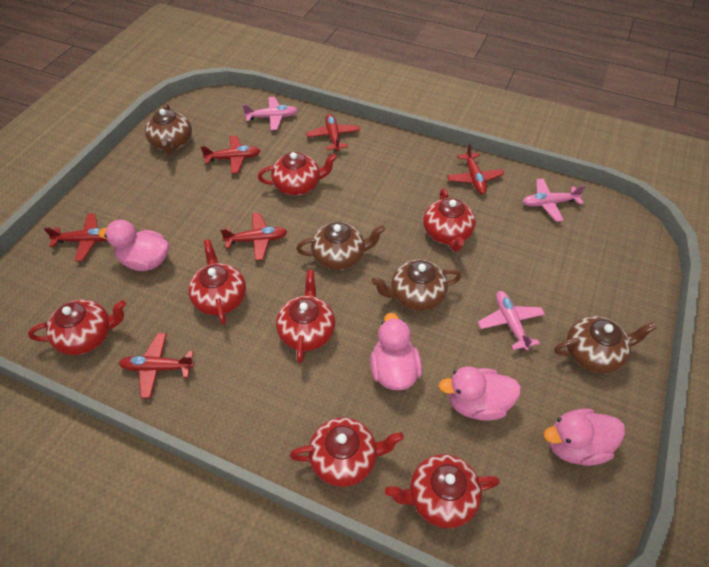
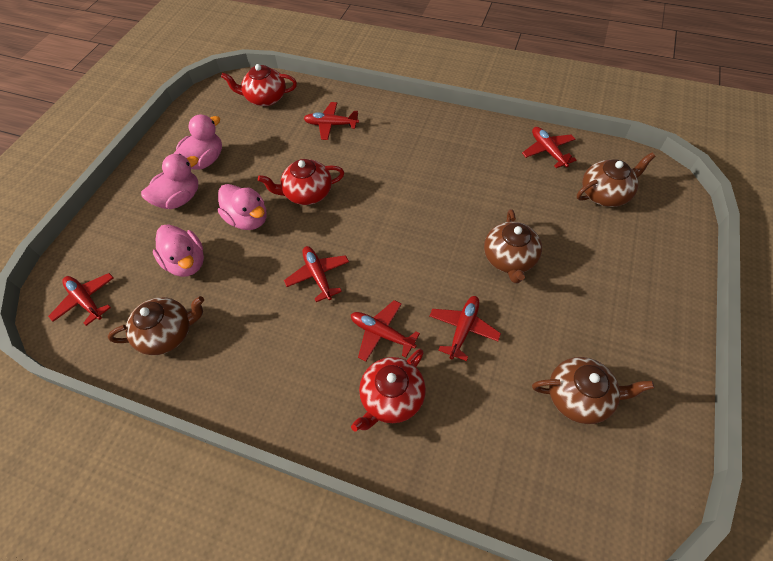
pink plane: [242,97,298,130] [478,291,545,351] [522,178,585,222] = 3 -> none = 0
red teapot: [28,300,126,355] [188,240,246,325] [258,152,337,196] [276,270,335,363] [290,418,404,487] [385,454,500,528] [423,188,476,252] = 7 -> [221,64,297,106] [258,159,344,205] [351,349,426,431] = 3

